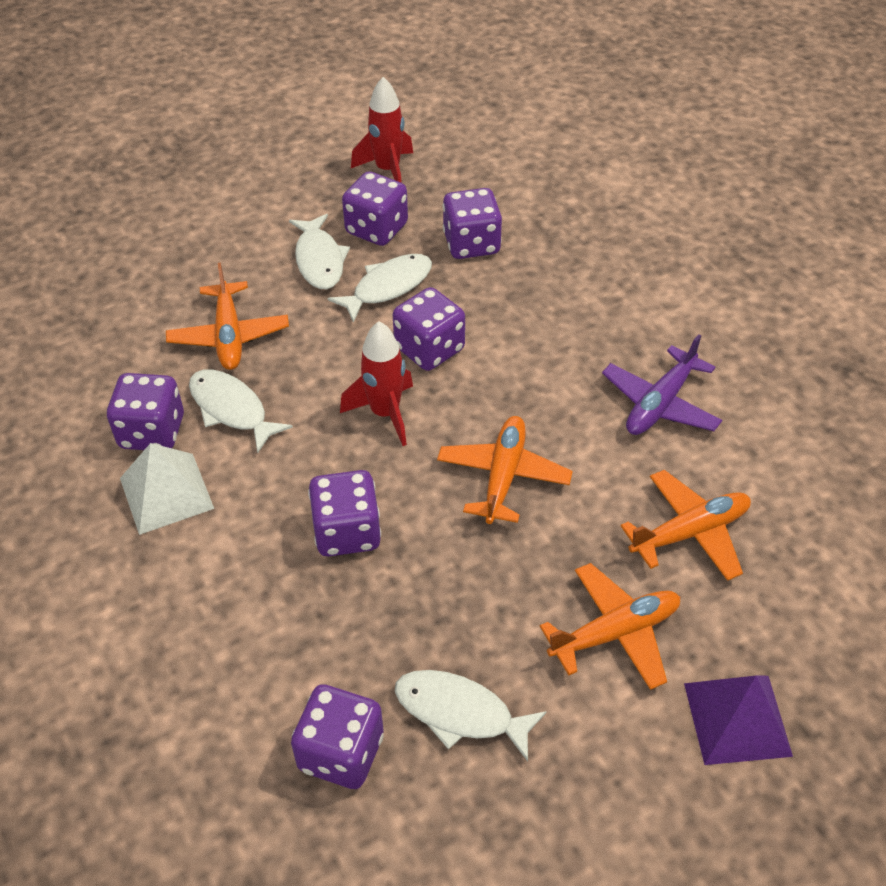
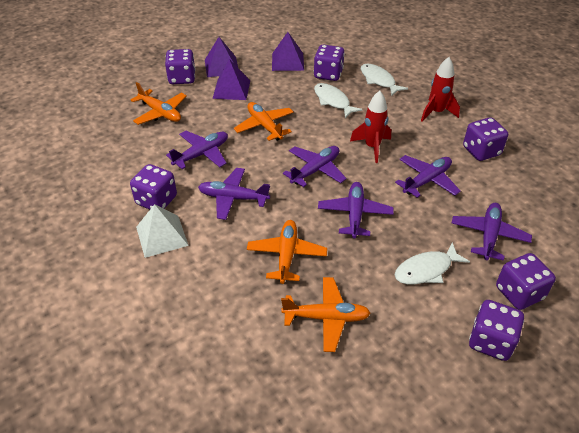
purple plane: [602,334,722,435] = 1 -> [166,131,228,169] [198,168,270,220] [283,146,346,187] [318,182,394,238] [395,155,461,198] [452,203,532,261] = 6
purple pyramid: [684,675,793,765] = 1 -> [205,37,238,77] [212,59,250,100] [272,32,304,71] = 3
white fish: [189,369,293,453] [289,214,350,289] [328,254,432,323] [395,670,547,761] = 4 -> [314,83,363,118] [361,63,408,96] [395,242,470,284] = 3

